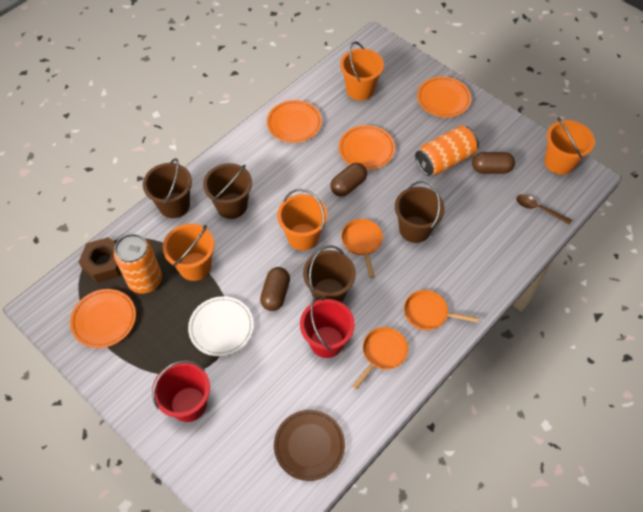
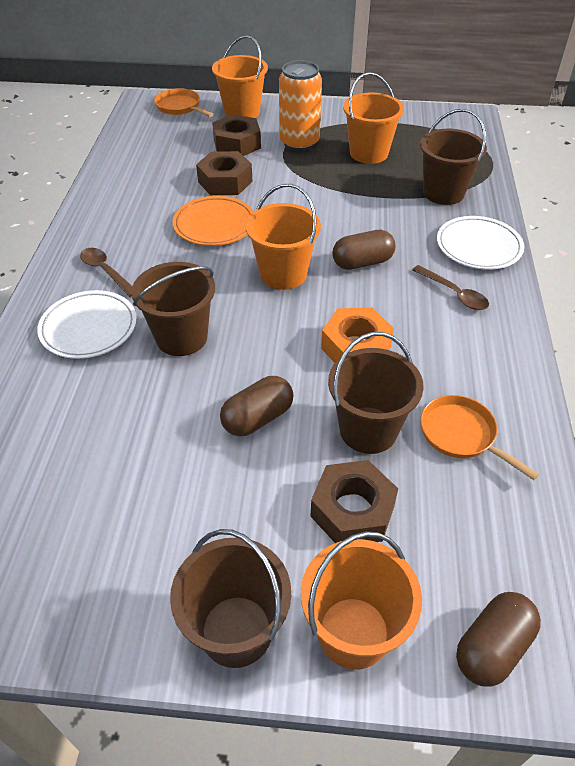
brown nut: [78,237,121,283] = 1 -> [196,151,252,195] [212,114,261,156] [310,460,398,543] = 3
brown plate: [274,410,345,481] = 1 -> none = 0
brown spoon: [516,194,572,225] = 1 -> [80,248,132,297] [412,265,489,310] = 2
orange can: [114,234,162,294] [415,126,479,176] = 2 -> [279,60,322,151] = 1
orange nut: none = 0 -> [321,308,394,363] = 1
orange pan: [341,219,383,278] [352,327,408,389] [404,290,479,330] = 3 -> [154,88,214,117] [420,395,539,480] = 2
orange plate: [70,289,136,348] [267,100,322,143] [339,125,395,170] [417,77,471,117] = 4 -> [173,196,254,246] = 1
red bucket: [152,360,210,422] [300,297,355,358] = 2 -> none = 0
white plate: [188,296,254,356] = 1 -> [37,290,137,359] [437,216,524,270] = 2

